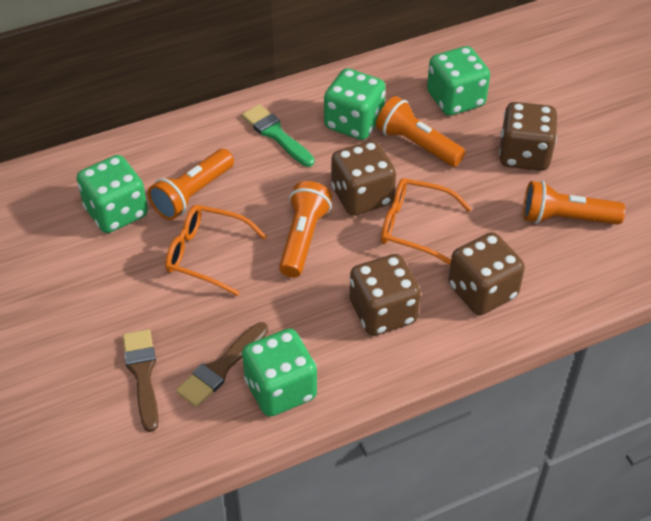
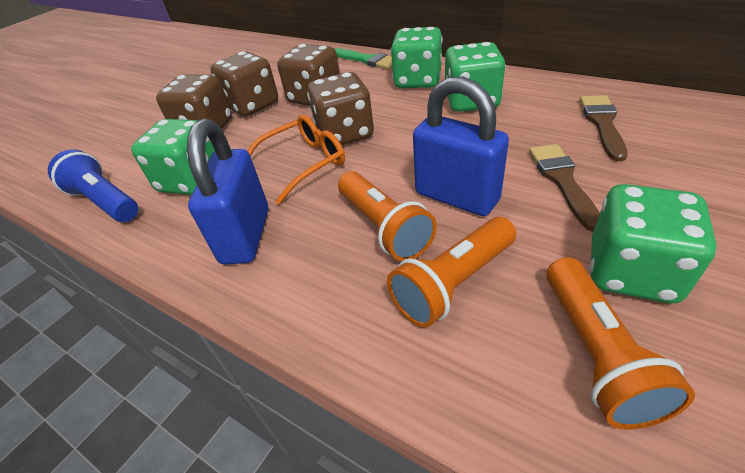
blue flashlight: none = 0 -> [48,150,138,222] = 1
blue padlock: none = 0 -> [187,119,268,264] [413,77,509,216] = 2
orange flashlight: [148,149,234,220] [279,181,332,278] [376,96,465,167] [523,181,625,225] = 4 -> [338,171,437,261] [387,217,516,327] [546,257,695,430] = 3
orange glasses: [165,205,267,296] [381,178,472,265] = 2 -> [248,114,345,204] = 1

